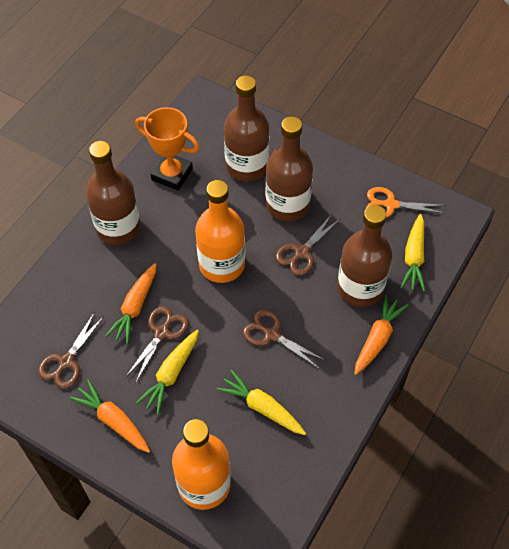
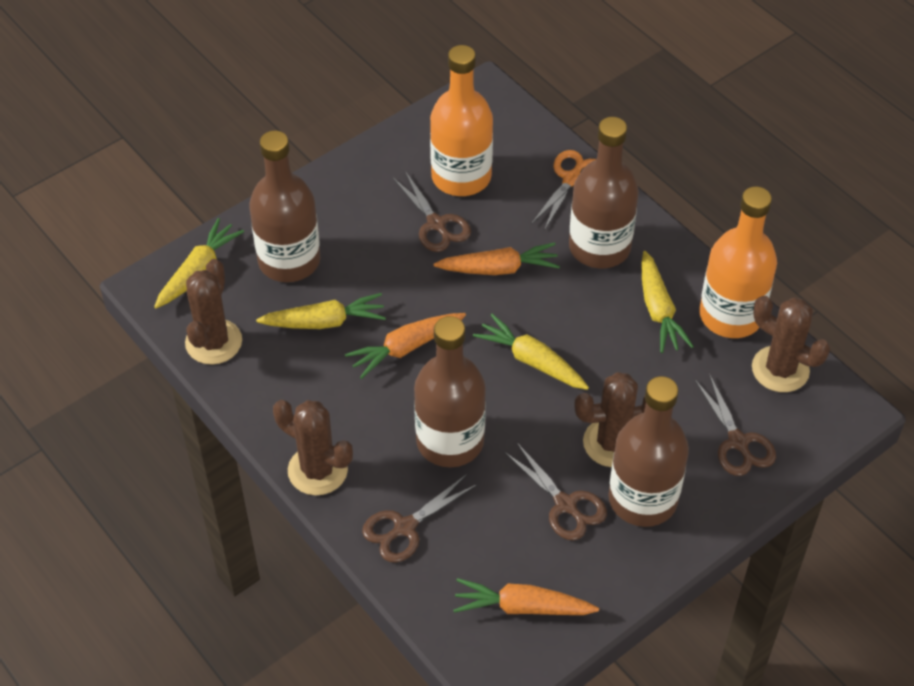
brown cactus: none = 0 -> [185,259,242,365] [273,400,353,495] [574,372,646,467] [752,296,830,392] = 4
orange trophy: [135,107,200,191] = 1 -> none = 0
yellow carrot: [136,330,199,415] [216,370,306,435] [400,214,425,292] = 3 -> [154,218,244,308] [256,293,386,329] [473,314,589,390] [642,251,694,353] = 4

